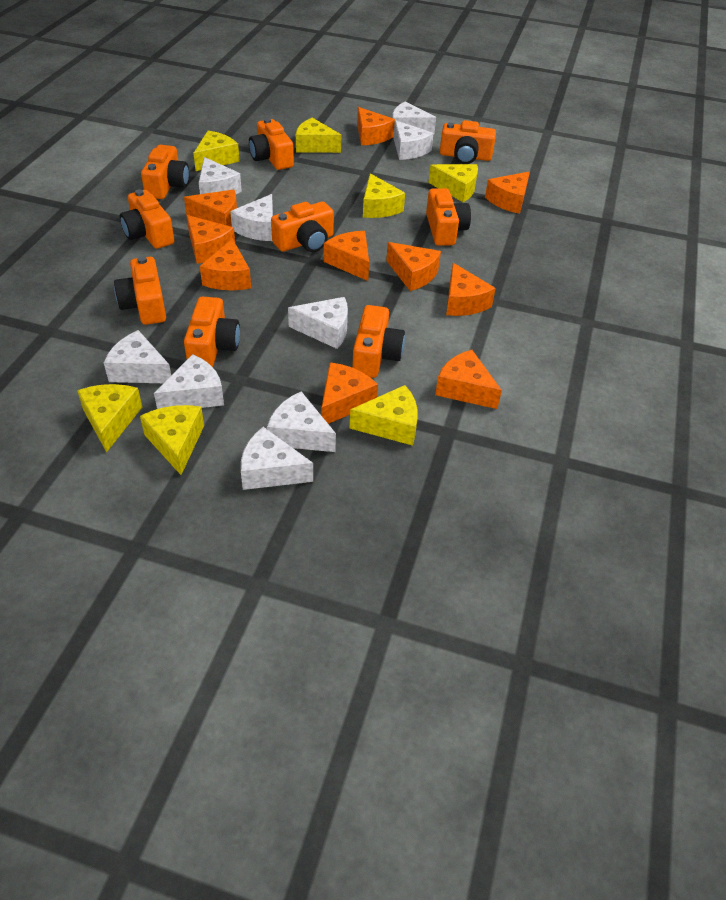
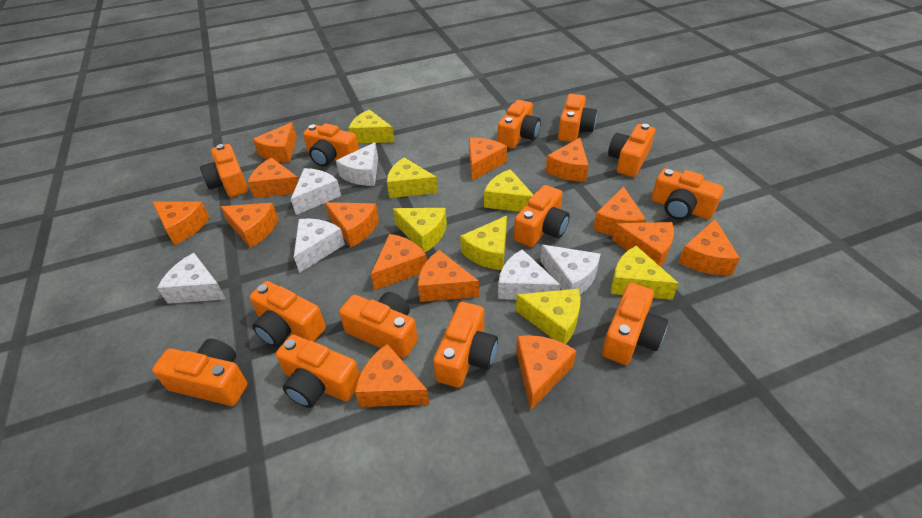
orange camera: [114,256,166,325] [120,189,174,249] [141,145,189,199] [184,297,240,367] [249,118,294,170] [271,202,334,252] [352,305,405,378] [426,188,471,246] [440,120,496,164] = 9 -> [152,339,248,406] [200,144,248,197] [249,281,326,347] [276,335,360,408] [303,123,359,167] [339,292,418,358] [433,302,498,388] [498,100,541,149] [514,185,570,247] [558,94,597,142] [602,283,668,365] [608,124,655,177] [651,168,724,220] = 13
orange cheese: [184,189,237,227] [186,215,235,264] [200,239,251,290] [321,363,378,424] [324,231,369,281] [357,107,395,145] [386,242,441,291] [435,350,502,409] [446,263,496,316] [485,172,530,214] = 10 -> [153,202,210,245] [220,203,278,248] [248,158,299,198] [253,122,297,162] [325,202,379,247] [355,344,430,407] [371,234,427,290] [418,250,479,302] [469,138,507,181] [516,335,577,410] [545,138,589,182] [593,186,646,236] [612,222,674,267] [678,219,740,275] = 14
white cheese: [104,330,171,383] [154,354,224,409] [199,157,242,194] [230,194,273,241] [241,427,313,490] [267,391,336,452] [288,297,348,349] [392,102,436,135] [393,120,434,160] = 9 -> [157,253,226,304] [291,168,341,215] [294,219,345,273] [336,142,378,186] [498,249,561,300] [540,245,601,294] = 6

